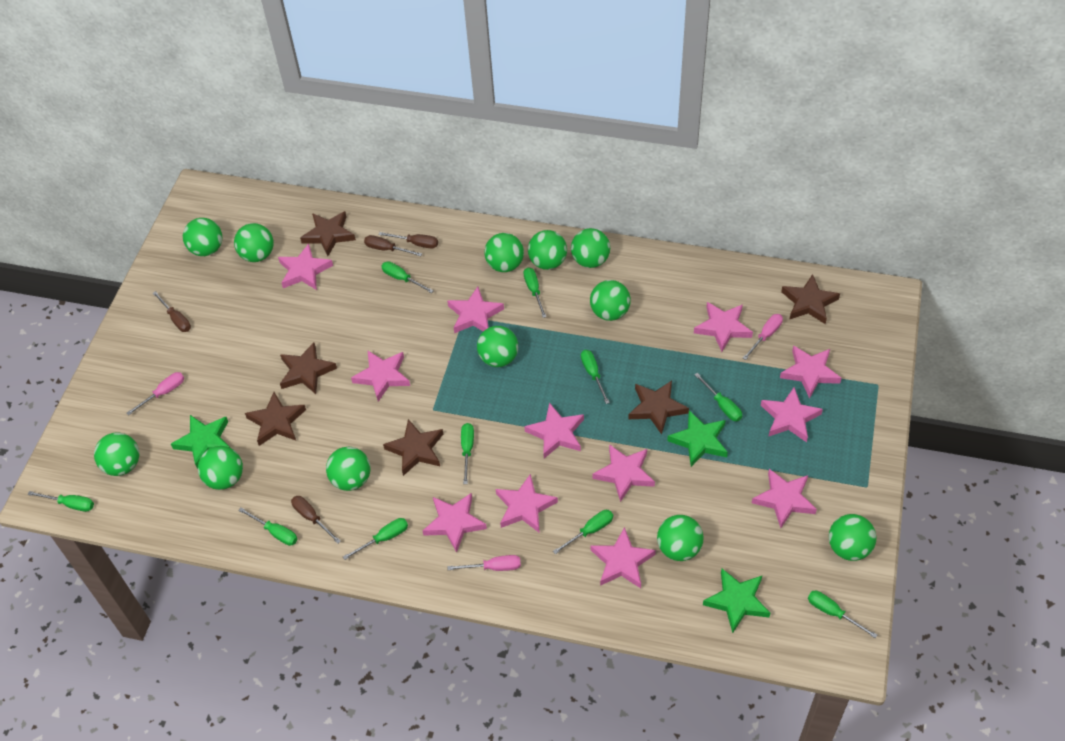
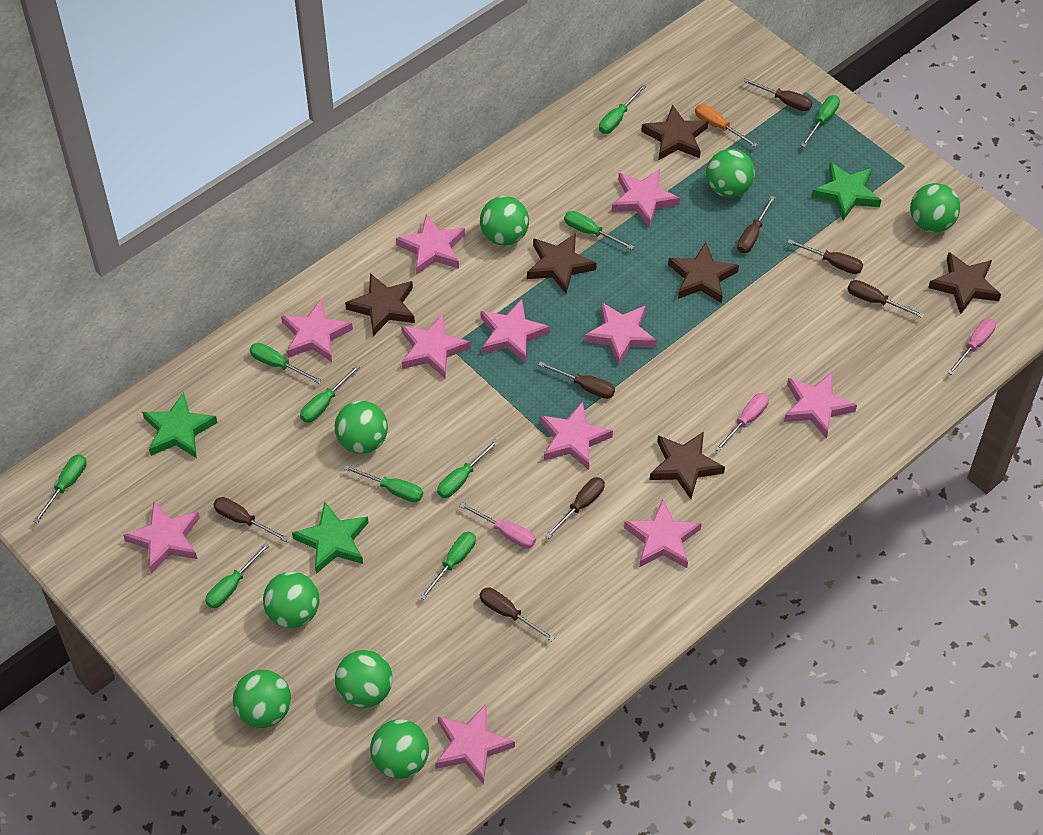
brown screwdriver: [153,291,191,332] [291,496,341,544] [364,235,422,256] [378,232,438,248] = 4 -> [213,497,289,542] [479,587,555,641] [538,361,615,399] [545,477,605,538] [737,196,775,253] [743,78,813,111] [787,239,863,274] [847,280,924,318] = 8
green ball: [94,432,139,476] [183,218,222,256] [198,446,243,490] [234,223,274,262] [326,447,371,491] [477,326,518,367] [484,233,524,272] [528,230,567,270] [571,228,610,268] [590,280,631,321] [657,515,704,561] [829,514,877,561] = 12 -> [233,670,291,728] [263,572,320,628] [335,401,388,454] [335,650,392,708] [370,719,429,779] [480,196,529,246] [706,149,755,197] [910,183,960,232] = 8
orange screwdriver: none = 0 -> [695,104,758,147] = 1
pink star: [278,244,333,290] [351,350,410,402] [423,493,487,553] [447,287,504,333] [496,474,558,533] [524,403,584,458] [591,527,656,588] [592,444,655,502] [694,302,753,352] [752,469,817,528] [761,387,823,442] [780,345,842,399] = 12 -> [123,502,200,573] [281,299,353,362] [396,214,465,275] [401,314,471,378] [435,704,515,784] [481,299,550,363] [540,401,613,470] [584,302,657,366] [612,169,680,228] [624,499,702,568] [784,373,857,439] = 11

